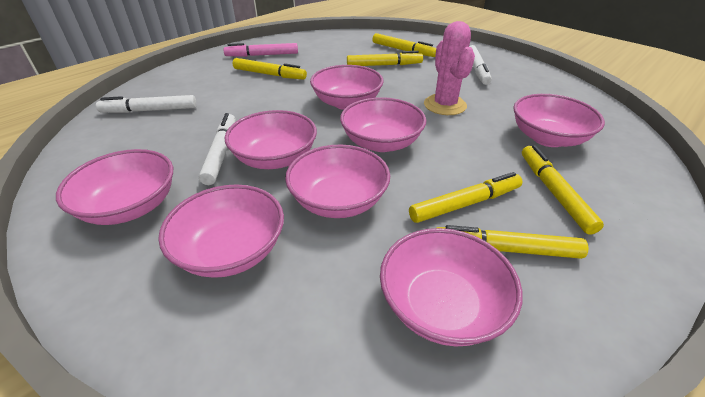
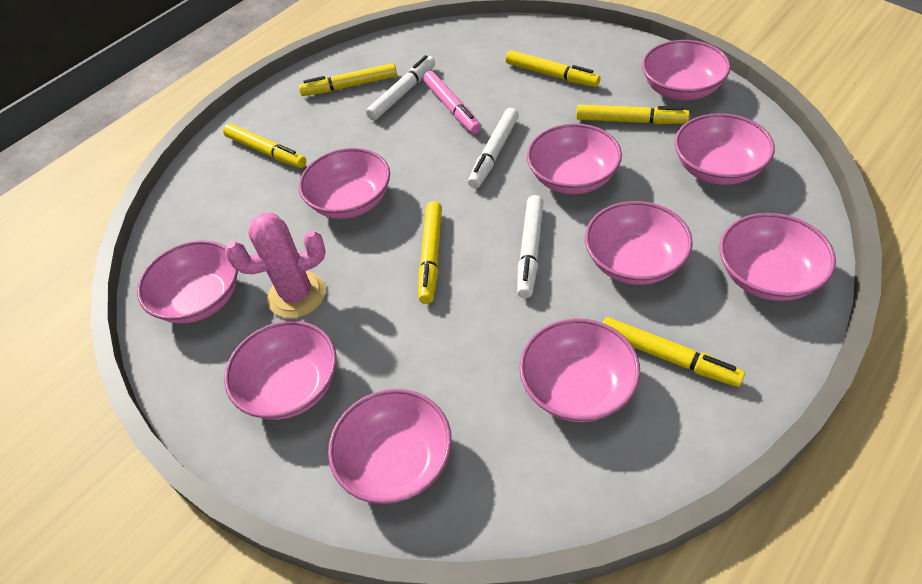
pink bowl: [56,149,173,225] [158,185,284,278] [225,110,317,169] [285,145,390,218] [310,65,384,110] [340,97,426,152] [380,228,523,347] [513,94,605,147] = 8 -> [137,240,238,323] [224,321,337,420] [299,148,390,219] [328,389,452,504] [519,318,640,422] [527,123,622,194] [585,201,693,285] [642,40,731,100] [675,113,775,185] [719,213,836,301] = 10

